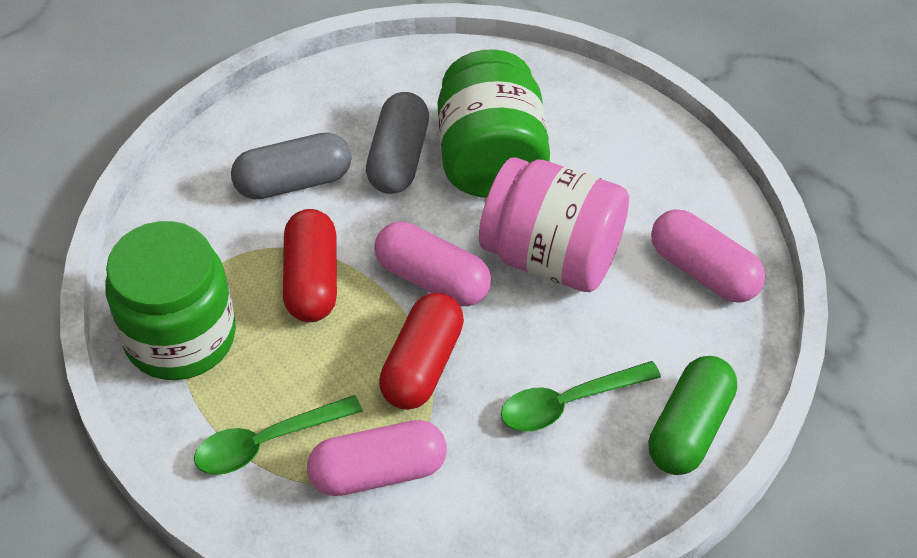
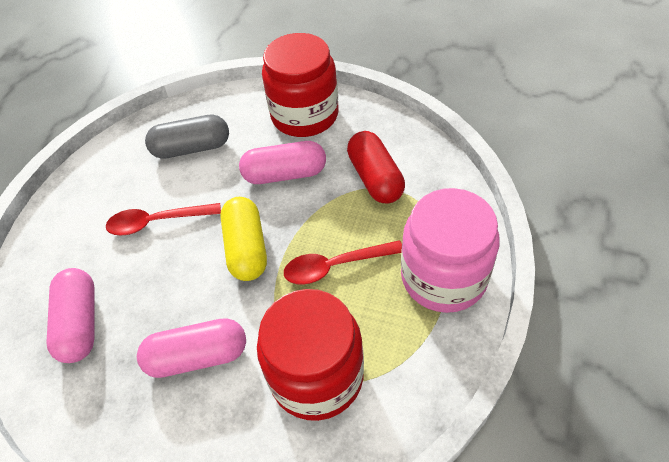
green capsule: [648,356,737,475] = 1 -> none = 0
green jar: [105,221,236,380] [438,49,550,198] = 2 -> none = 0
green spoon: [194,395,363,475] [501,361,661,432] = 2 -> none = 0
grey capsule: [231,132,351,199] [366,92,429,194] = 2 -> [145,115,229,159] = 1
red capsule: [283,209,337,322] [379,293,464,410] = 2 -> [347,131,405,203] = 1
red jar: none = 0 -> [257,289,364,421] [262,33,339,137] = 2
red spoon: none = 0 -> [106,203,221,236] [284,240,402,285] = 2
yellow capsule: none = 0 -> [220,197,267,281] = 1

